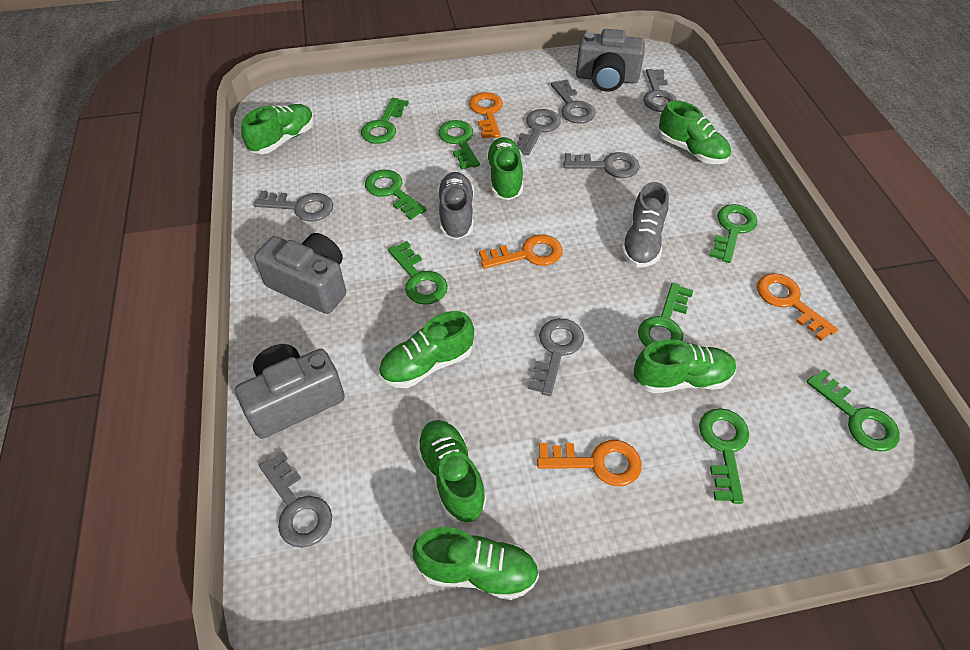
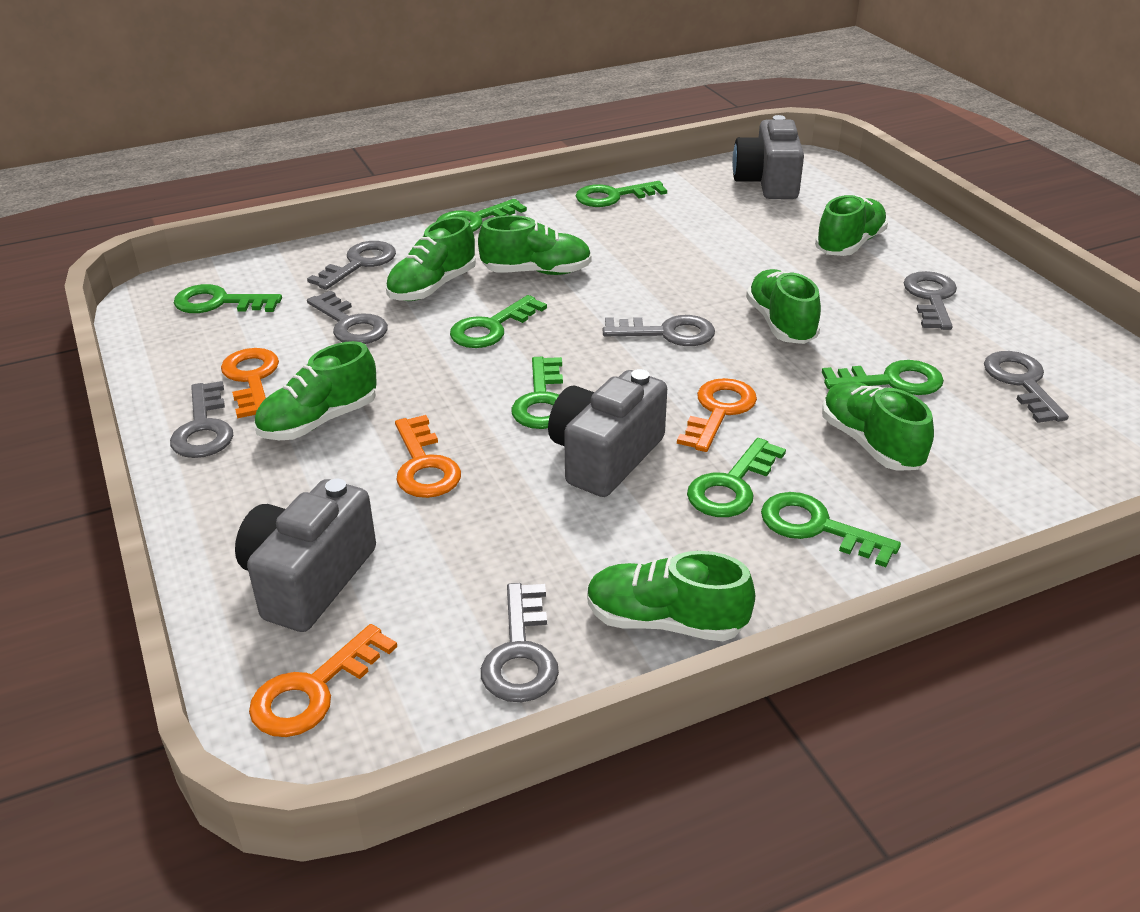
grey shoe: [437,172,474,240] [621,182,669,267] = 2 -> none = 0

